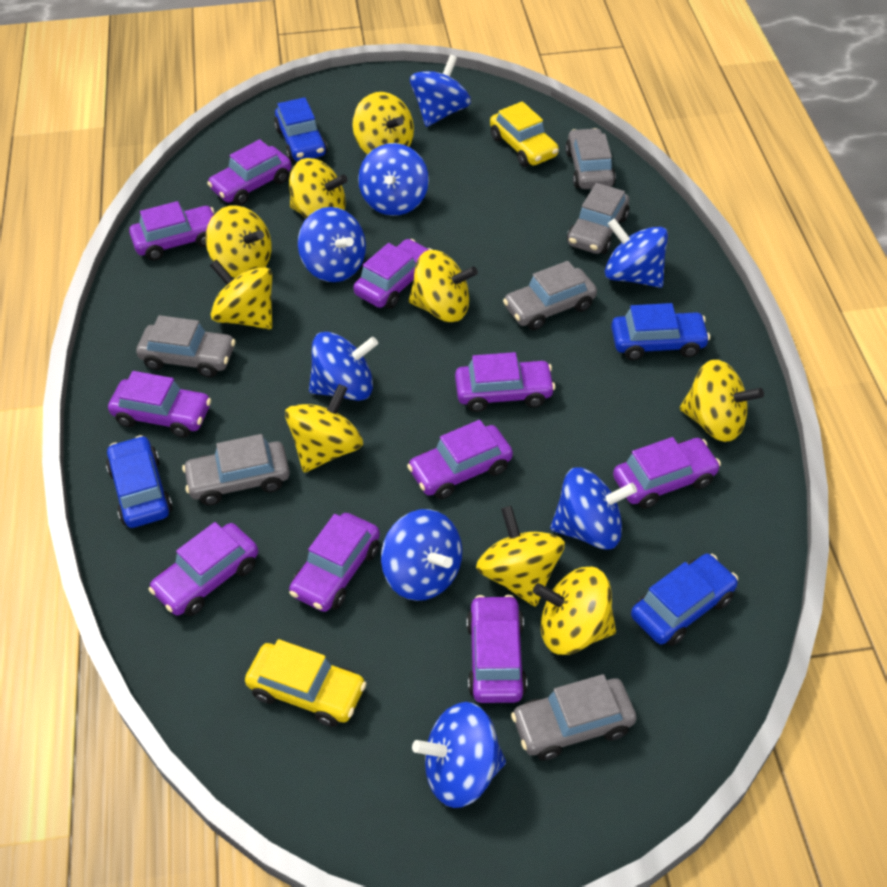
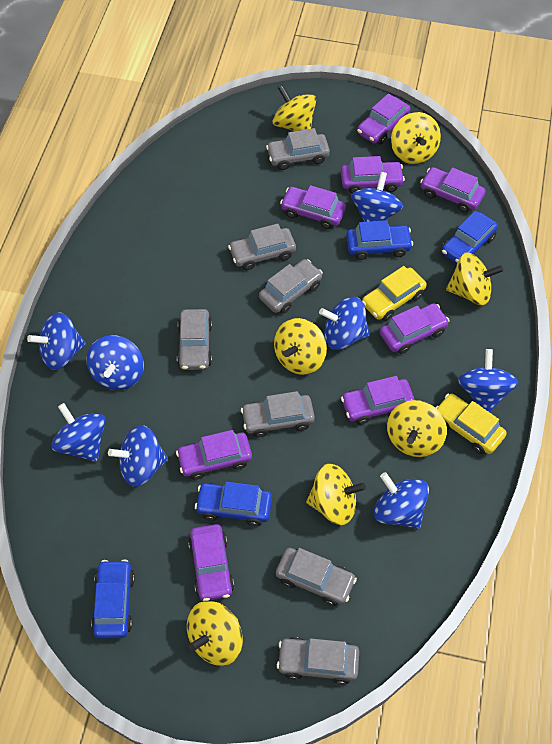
grey car: [136,315,236,378] [182,434,290,506] [503,261,597,330] [511,674,637,760] [565,128,616,189] [567,183,629,254] = 6 -> [177,309,212,370] [228,224,296,270] [241,391,315,437] [259,259,323,314] [266,128,330,170] [276,548,357,606] [277,637,359,685] = 7
purple car: [108,371,211,438] [129,201,214,261] [148,522,258,616] [207,139,291,206] [289,513,380,612] [353,239,432,309] [407,420,513,499] [455,352,555,412] [467,595,527,703] [613,437,721,509] = 10 -> [176,430,252,480] [188,524,234,601] [280,185,346,229] [341,156,405,194] [341,376,415,425] [357,93,410,145] [380,303,449,354] [420,167,485,213] = 8
yellow spinning top: [206,205,272,278] [210,259,272,329] [285,384,363,473] [289,158,348,218] [352,92,414,154] [409,250,478,322] [476,506,565,607] [533,567,616,655] [680,359,764,442] = 9 -> [187,601,243,666] [273,85,316,131] [274,318,327,375] [306,464,366,525] [387,400,447,457] [391,112,441,164] [446,253,503,305] = 7

